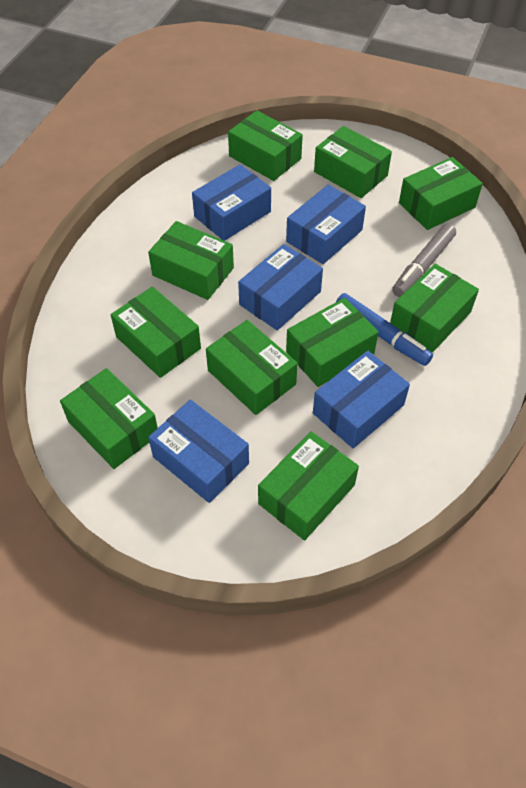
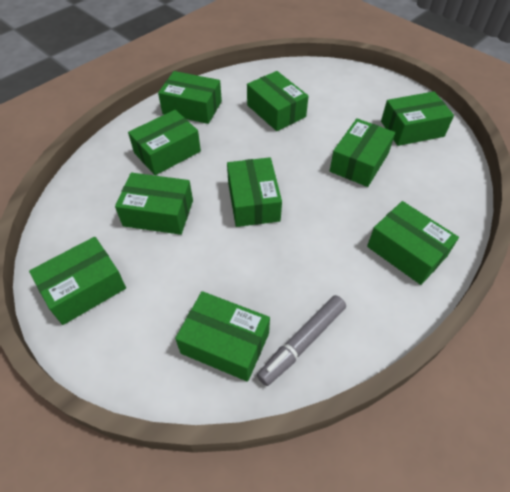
blue box: [148,400,249,503] [192,164,271,241] [238,244,323,330] [286,185,366,264] [313,351,410,448] = 5 -> none = 0
blue marker: [336,293,433,366] = 1 -> none = 0

